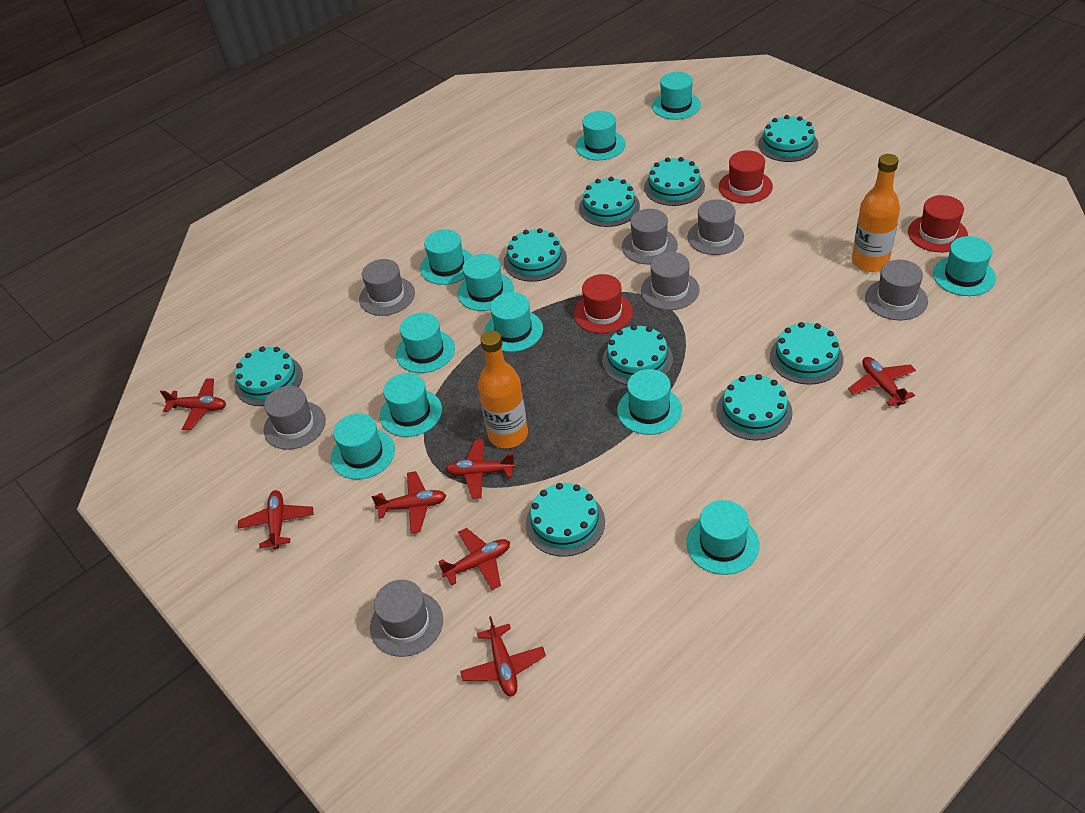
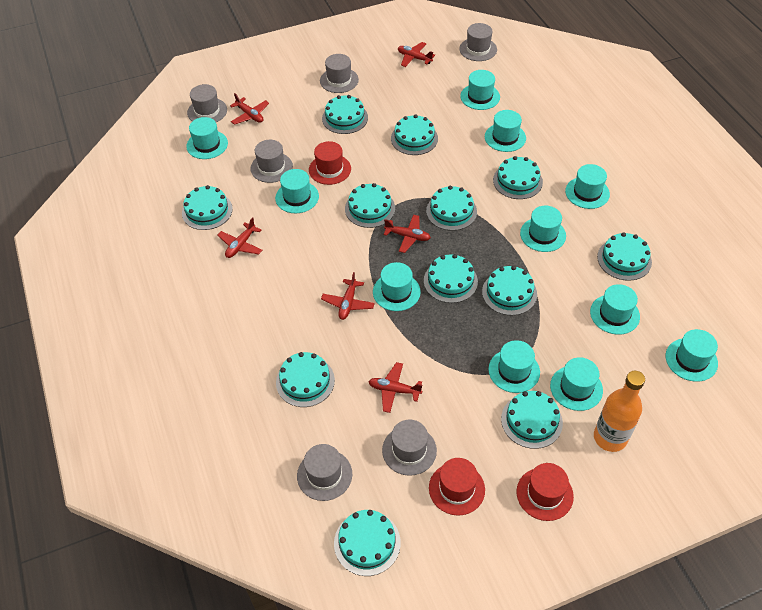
grey hat: [263,386,326,450] [359,259,415,316] [370,580,443,657] [622,209,678,264] [641,252,700,310] [688,199,744,255] [865,260,928,320] = 7 -> [187,84,227,122] [250,140,293,183] [297,444,352,501] [320,54,359,93] [382,419,437,476] [459,23,497,61] = 6
orange bottle: [478,331,528,448] [852,154,900,272] = 2 -> [594,371,645,452] = 1
red plane: [160,378,226,430] [238,490,313,549] [372,471,447,533] [438,528,510,590] [445,439,516,499] [460,616,546,697] [848,357,916,406] = 7 -> [217,217,262,258] [230,93,269,125] [321,272,375,320] [368,362,422,413] [383,215,431,253] [398,42,435,67] = 6
turquoise cake: [234,346,303,406] [504,228,567,282] [526,483,605,557] [579,177,640,227] [602,325,673,385] [644,157,705,206] [716,374,793,441] [758,115,818,162] [770,322,843,385] = 9 -> [182,185,233,230] [276,352,335,407] [322,95,368,134] [334,510,401,576] [345,183,395,228] [391,114,438,155] [424,254,478,303] [426,186,477,231] [482,266,537,316] [493,156,543,199] [501,391,563,449] [597,232,652,281] = 12

